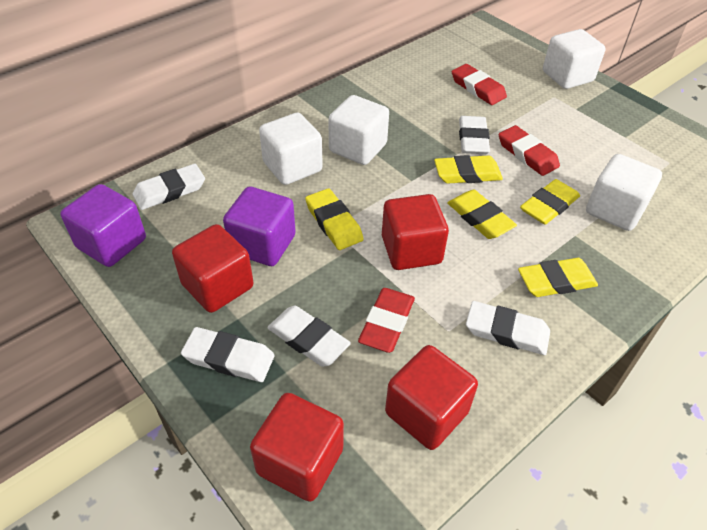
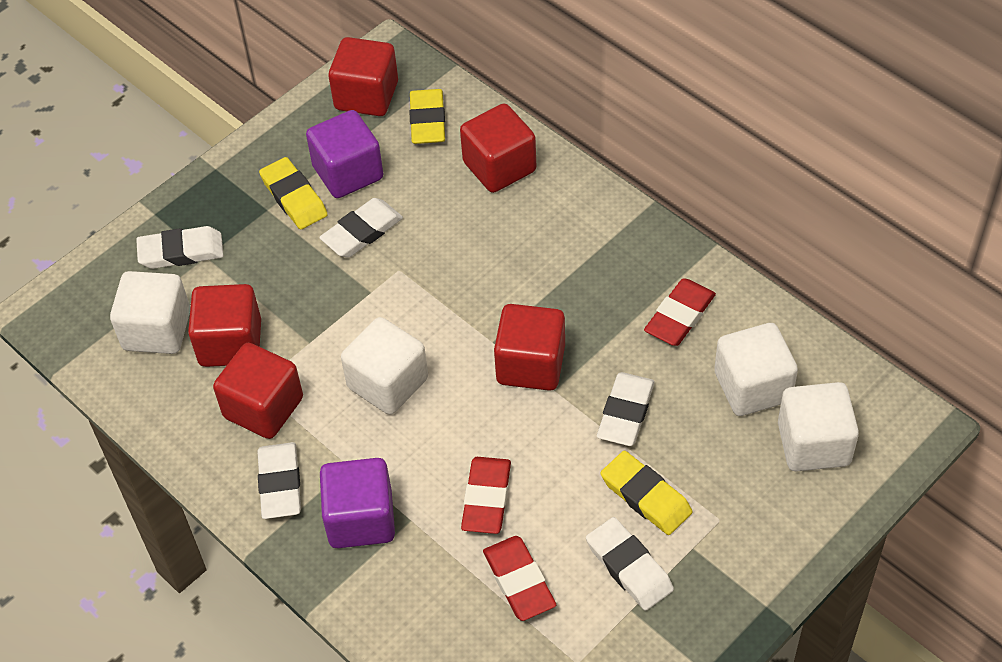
red cube: [172,224,253,313] [250,393,344,502] [382,194,449,270] [385,345,478,450] = 4 -> [188,284,261,367] [213,343,303,439] [329,37,398,116] [460,103,536,193] [494,304,565,391] = 5
yellow eraser: [305,188,364,250] [434,155,503,183] [447,190,517,239] [518,258,598,297] [520,179,580,225] = 5 -> [259,157,328,229] [409,89,445,144] [601,451,692,535] = 3

